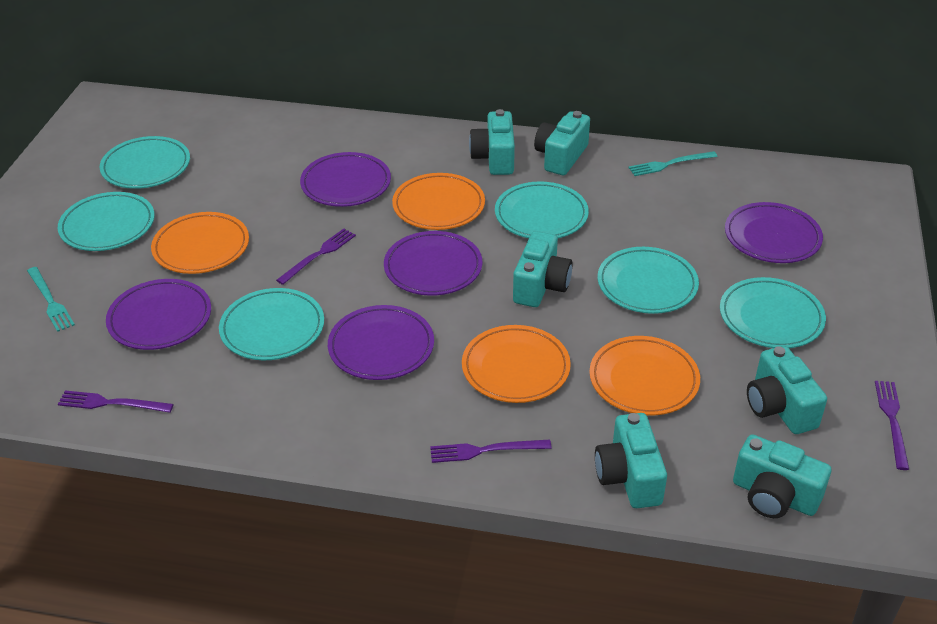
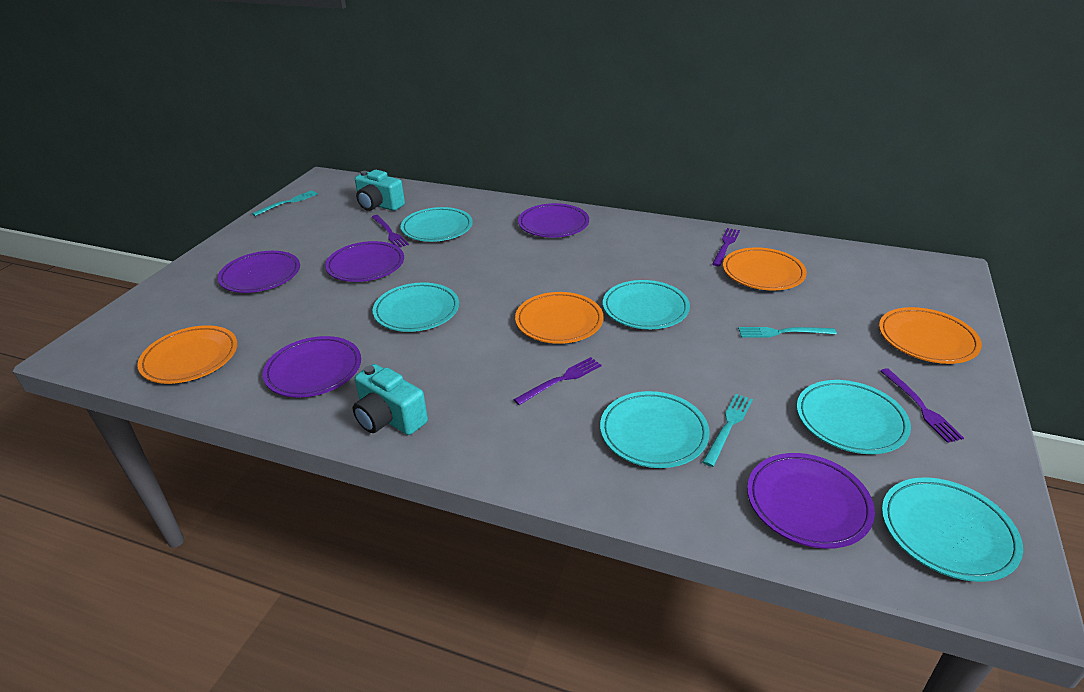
turquoise camera: [469,109,515,175] [513,231,573,307] [534,111,590,175] [595,413,667,508] [733,434,831,518] [747,346,827,434] = 6 -> [352,364,428,435] [355,170,405,211] = 2
turquoise fork: [27,267,75,332] [629,151,718,176] = 2 -> [252,190,318,216] [703,394,753,467] [738,327,837,337] = 3

